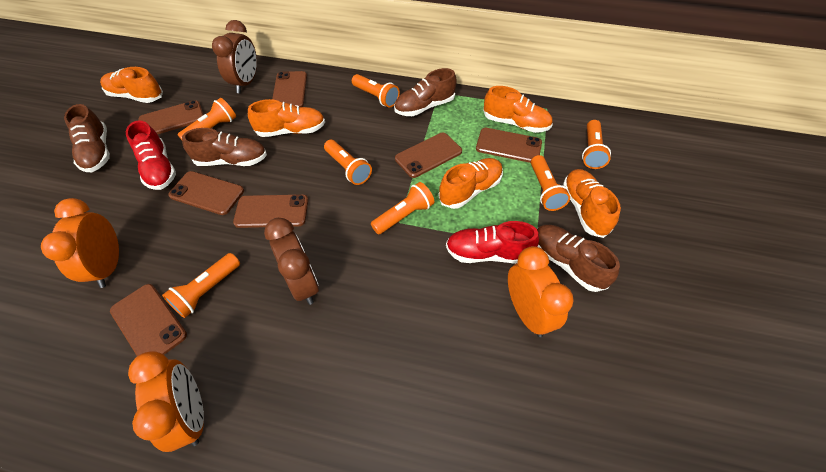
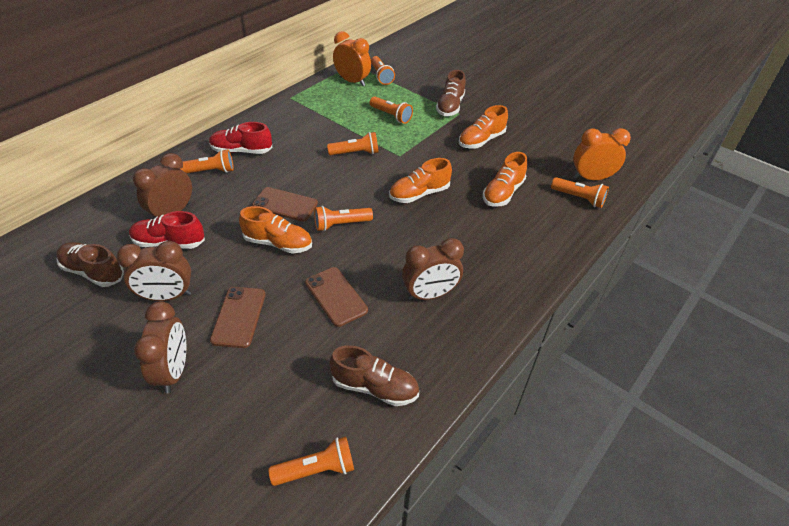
brown clock: [212,20,257,93] [264,218,319,305] = 2 -> [117,241,191,301] [133,153,192,218] [134,301,186,394] [402,238,464,301] = 4
brown phone: [110,284,187,356] [138,100,204,134] [168,171,244,215] [233,194,308,228] [272,71,307,107] [395,133,462,178] [476,128,542,163] = 7 -> [210,287,266,348] [252,187,318,222] [305,267,368,327] = 3
brown shoe: [64,104,110,172] [182,128,267,166] [394,68,457,116] [537,225,620,292] = 4 -> [56,242,124,287] [329,345,419,406] [436,70,466,116] = 3
orange clock: [41,198,119,288] [128,351,204,452] [508,246,574,337] = 3 -> [333,31,371,86] [573,128,631,180] = 2
orange shoe: [100,67,163,103] [248,99,325,137] [438,158,503,209] [483,86,553,133] [563,169,621,238] = 5 -> [239,206,312,254] [389,158,452,203] [459,105,508,149] [483,152,527,207] = 4

